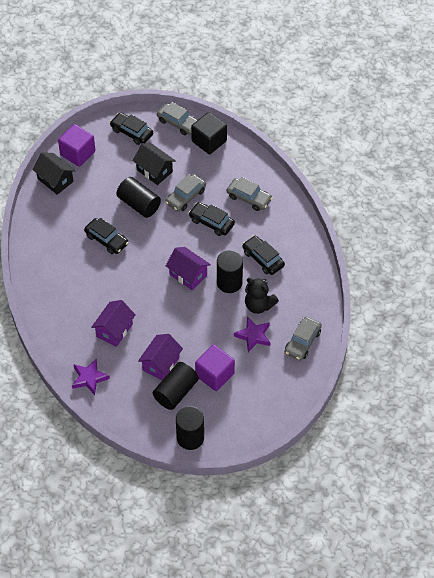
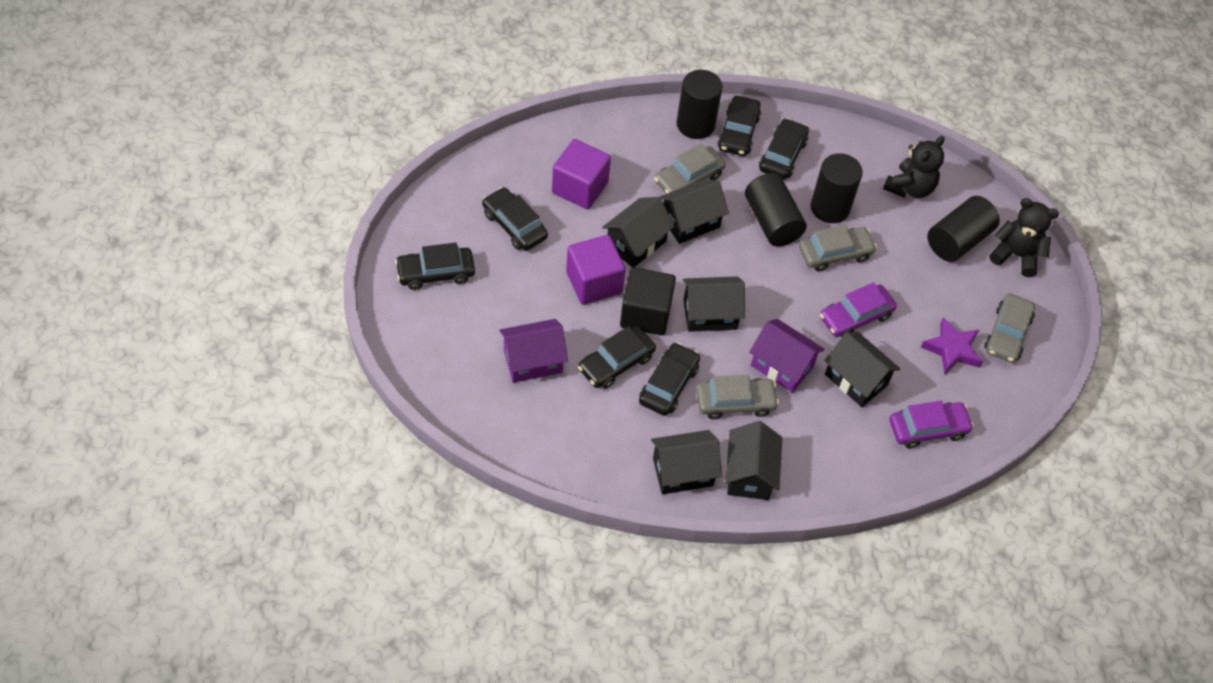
black car: [84,218,129,254] [110,112,153,145] [189,202,235,236] [243,236,285,275] = 4 -> [395,243,475,290] [482,187,548,251] [578,326,656,389] [639,342,700,416] [717,96,761,156] [759,118,809,180] = 6
black house: [32,152,76,195] [133,143,176,185] = 2 -> [602,197,675,267] [651,430,722,494] [659,179,729,244] [683,276,745,332] [725,421,782,500] [824,332,900,407] = 6
black teddy bear: [245,278,279,314] = 1 -> [883,136,945,198] [990,198,1059,277] = 2
purple car: none = 0 -> [820,282,897,338] [889,400,974,448] = 2
purple house: [91,300,136,347] [138,334,183,380] [166,247,211,290] = 3 -> [499,319,568,383] [749,319,825,393] = 2
purple star: [72,358,110,395] [234,317,270,352] = 2 -> [921,317,983,374] = 1

